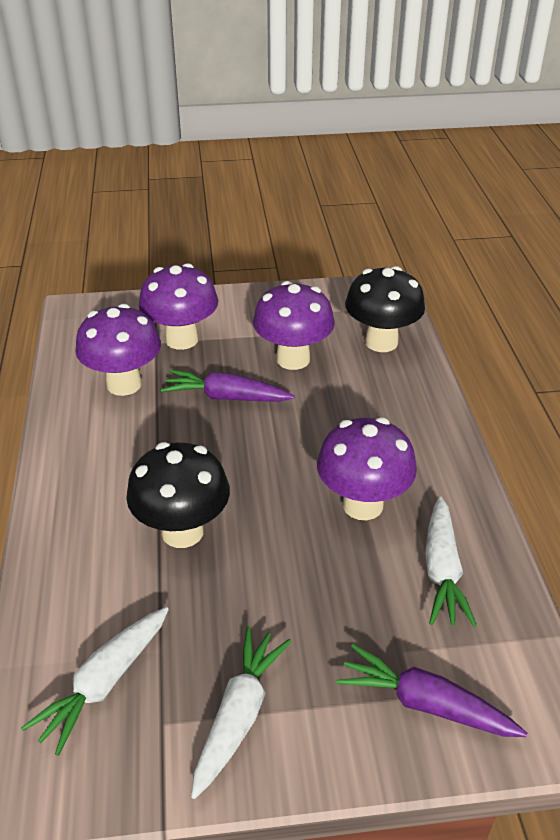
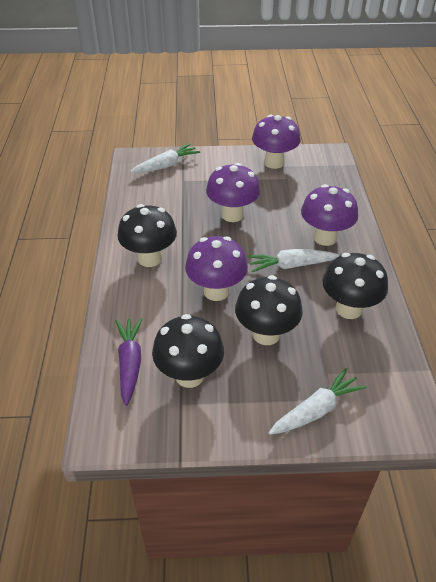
black mushroom: [126,442,230,548] [345,266,425,352] = 2 -> [118,204,177,267] [152,314,224,388] [235,275,303,345] [323,253,388,319] = 4
purple carrot: [161,369,294,402] [336,644,527,737] = 2 -> [115,318,142,406] = 1

